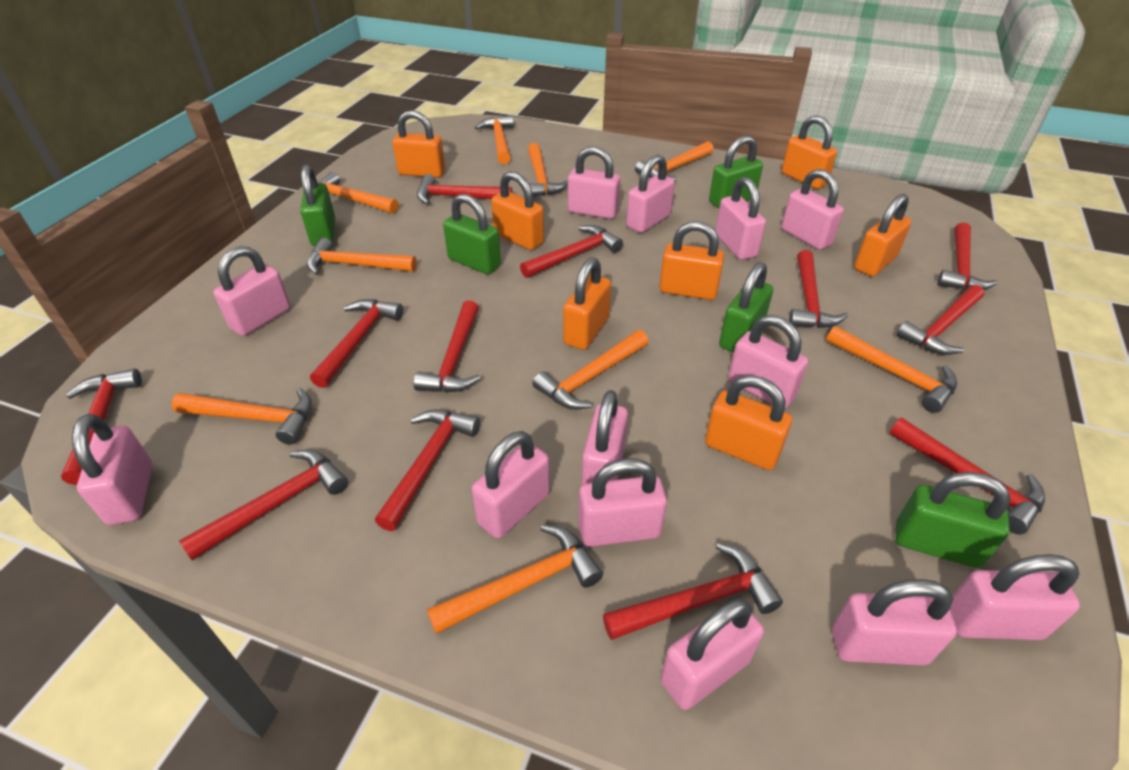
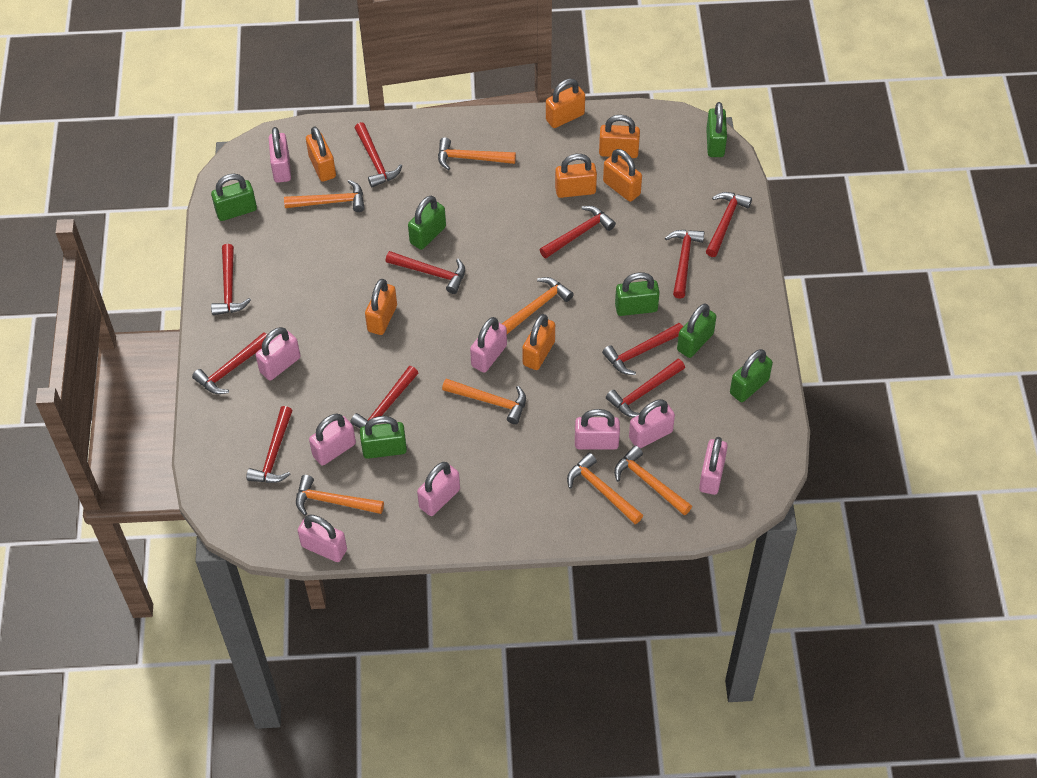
green padlock: [300,165,335,246] [443,194,501,274] [709,135,763,208] [719,262,773,353] [895,472,1011,568] = 5 -> [211,174,257,221] [360,416,407,459] [408,196,446,250] [615,272,660,316] [677,304,716,358] [706,102,727,157] [730,349,773,402] = 7
orange hammer: [172,388,312,445] [307,237,417,275] [317,172,398,214] [427,525,603,634] [475,115,514,164] [528,143,568,197] [532,330,649,410] [635,141,714,181] [826,326,957,413] = 9 -> [284,180,365,212] [296,475,384,516] [438,137,516,170] [442,379,526,424] [502,277,574,334] [567,453,643,524] [614,445,692,515] = 7
pink padlock: [72,414,153,525] [213,246,290,336] [472,431,550,538] [568,146,621,219] [578,458,667,547] [581,390,628,486] [626,155,675,233] [660,598,764,710] [715,177,766,260] [728,315,808,408] [782,169,844,250] [832,579,957,666] [950,554,1080,640] = 13 -> [256,327,300,380] [269,127,291,183] [297,515,347,562] [309,414,356,466] [417,462,460,516] [470,317,507,373] [575,409,620,450] [629,399,675,449] [699,437,728,495] = 9
red hammer: [61,369,142,485] [179,450,348,560] [310,299,403,388] [375,409,480,531] [414,300,480,392] [417,174,512,205] [520,225,623,278] [603,543,783,640] [789,250,848,328] [889,418,1045,534] [897,285,984,355] [937,222,998,290] = 12 -> [192,332,267,394] [211,244,251,315] [246,406,293,483] [350,366,418,428] [355,122,402,187] [386,251,465,294] [540,206,616,258] [602,323,683,375] [606,359,685,417] [665,230,705,299] [706,192,752,257] = 11

